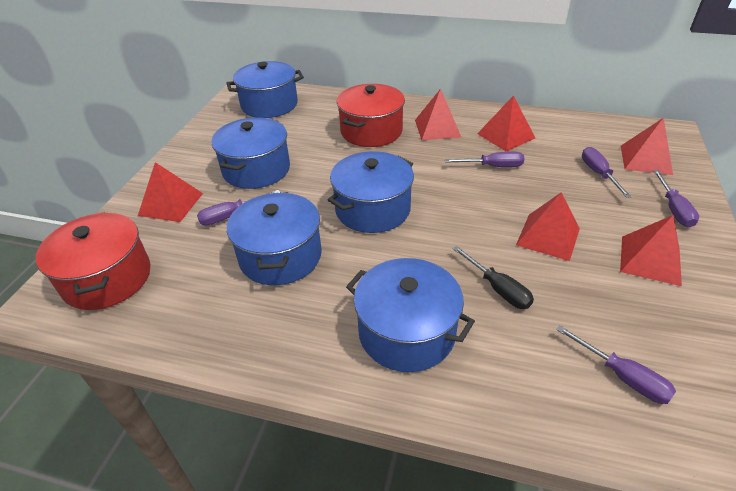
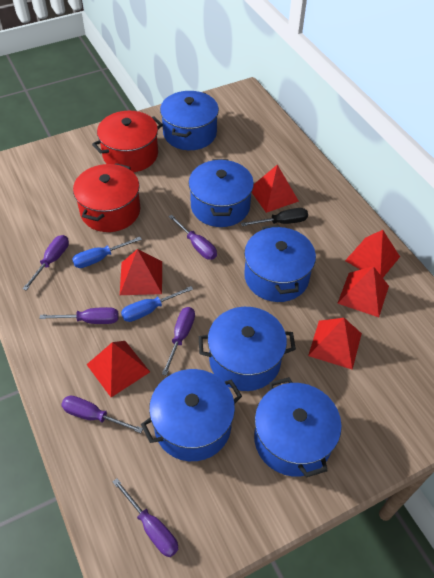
blue pot: [211,117,290,189] [226,61,304,118] [227,192,322,285] [328,151,414,233] [346,258,475,372] = 5 -> [141,369,242,461] [160,91,219,150] [189,159,254,227] [199,307,296,391] [244,225,316,302] [254,377,342,478] = 6
blue screwdriver: none = 0 -> [72,237,142,268] [121,286,193,322] = 2
purple screwdriver: [197,190,281,226] [445,152,524,167] [556,325,676,404] [582,147,632,198] [653,170,699,227] = 5 -> [23,235,69,291] [39,307,119,324] [61,396,143,433] [113,478,178,557] [162,307,195,376] [168,214,217,260] = 6

